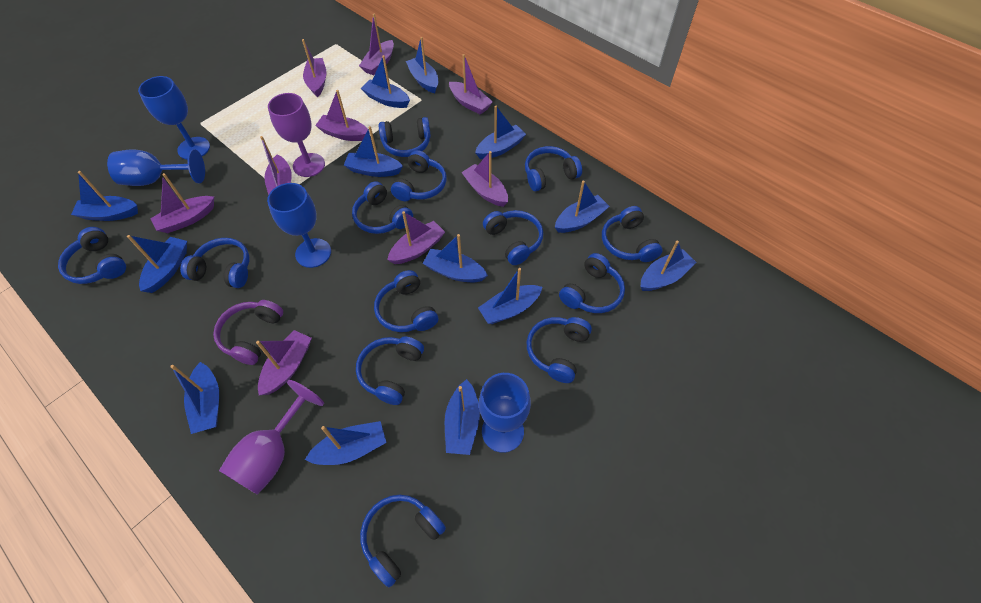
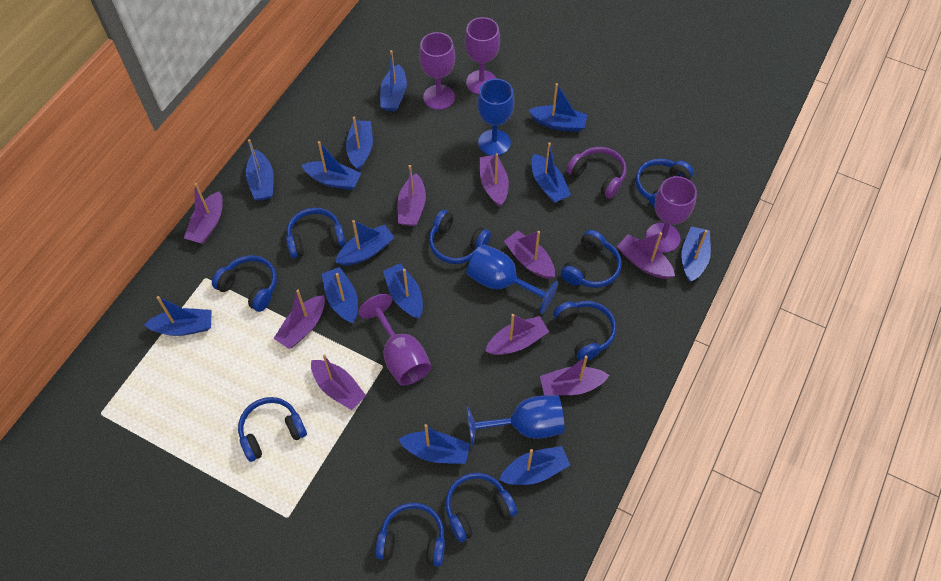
blue goblet: [107,149,205,186] [138,76,210,160] [267,183,331,268] [479,373,531,453] = 4 -> [467,244,558,314] [467,395,564,446] [477,79,514,156] = 3
blue headphones: [58,227,126,284] [180,238,250,288] [352,181,413,234] [356,336,424,405] [360,495,446,587] [374,270,438,332] [379,117,431,157] [391,150,447,201] [483,210,543,265] [525,146,582,191] [527,317,592,383] [559,253,625,313] [602,206,662,262] = 13 -> [212,255,277,312] [238,397,307,462] [286,208,346,258] [376,503,445,567] [429,210,491,264] [445,473,517,542] [553,301,616,362] [561,230,622,288] [635,158,694,209] = 9
purple goblet: [219,380,324,495] [268,93,325,177] = 2 -> [358,294,431,386] [419,32,455,110] [465,17,500,94] [646,176,697,253] = 4

